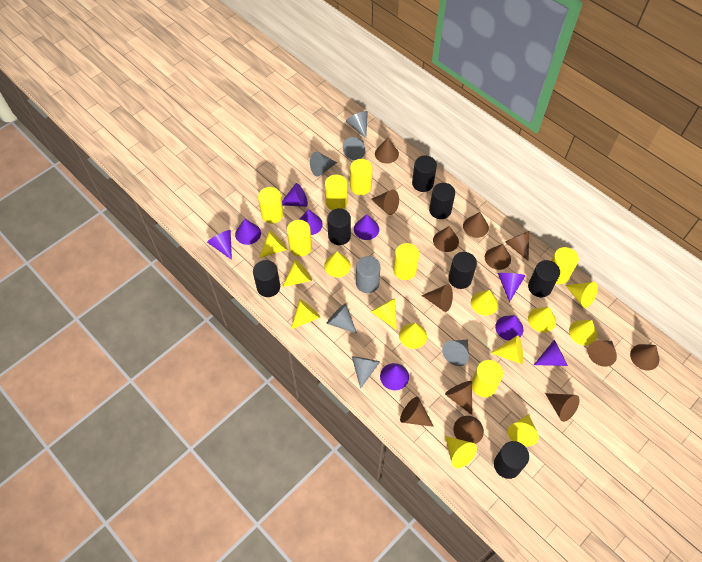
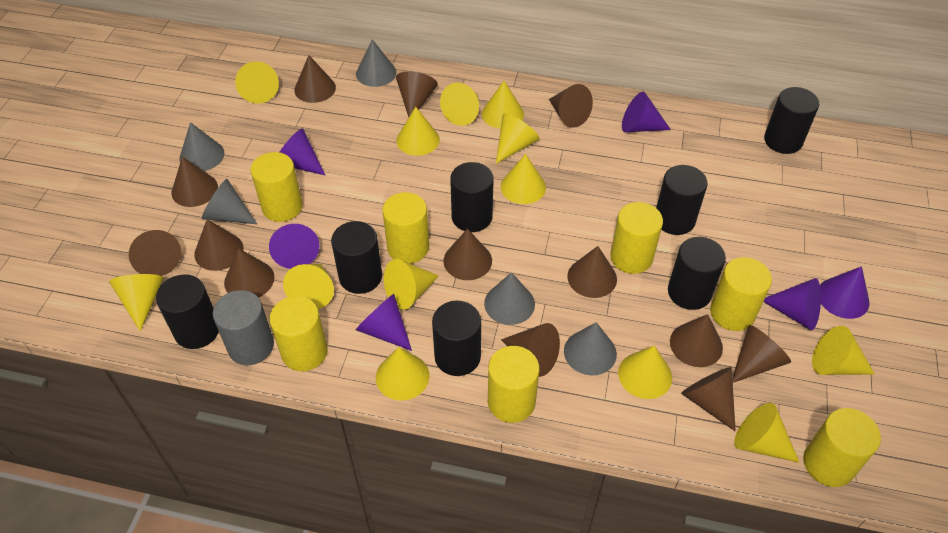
grey cone: [310,152,337,177] [326,303,357,333] [343,137,365,160] [346,111,368,138] [352,356,380,389] [442,339,469,366] = 6 -> [180,122,224,171] [202,179,257,224] [356,39,397,87] [484,272,535,325] [564,322,617,375] = 5
purple cone: [207,230,232,260] [235,219,261,245] [282,183,308,207] [299,209,323,235] [354,214,379,240] [380,363,409,390] [495,315,523,341] [498,273,526,302] [534,340,568,366] = 9 -> [269,224,319,269] [280,128,325,175] [356,294,412,351] [622,92,671,132] [764,278,821,330] [820,266,869,319] = 6

